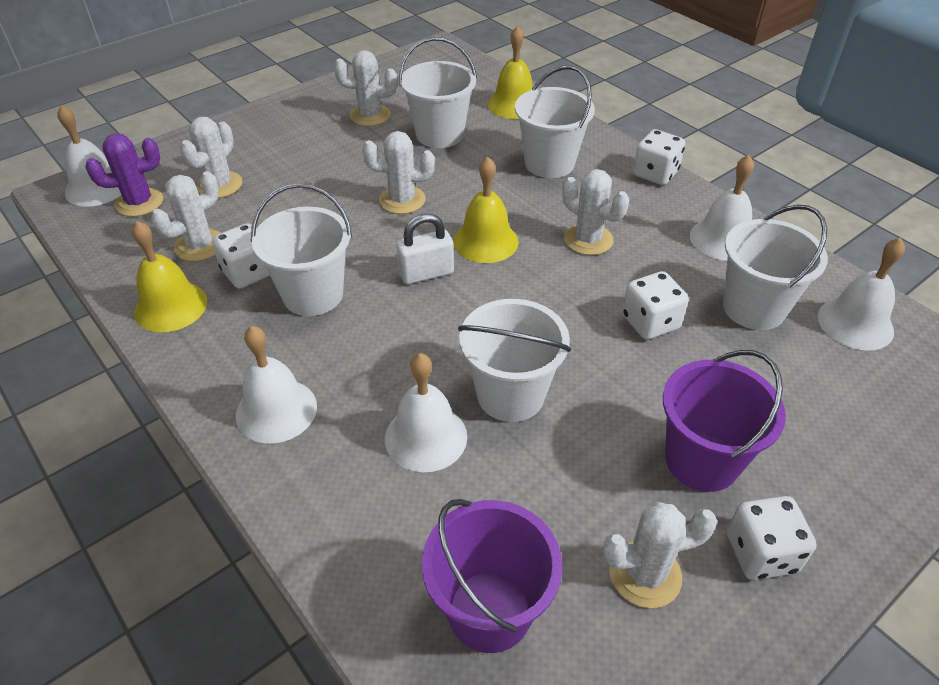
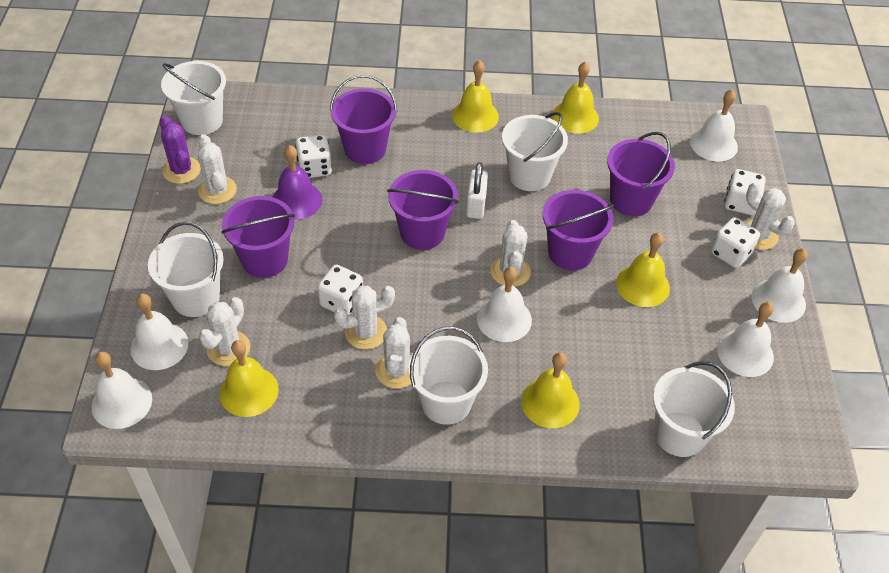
purple bell: none = 0 -> [273,145,322,220] = 1
purple bucket: [422,499,563,653] [663,350,786,492] = 2 -> [222,196,295,278] [330,75,397,164] [387,170,459,250] [543,190,614,270] [607,132,675,216] = 5
white bell: [57,105,121,207] [236,326,317,444] [385,353,467,472] [690,155,754,261] [818,238,905,351] = 5 -> [92,352,152,429] [130,294,189,370] [477,267,532,342] [690,89,738,161] [717,302,774,377] [751,248,808,323] = 6
yellow bell: [132,221,207,332] [453,157,518,263] [488,26,533,119] = 3 -> [219,340,279,417] [452,60,499,132] [521,352,580,428] [552,61,599,134] [616,233,670,307] = 5

